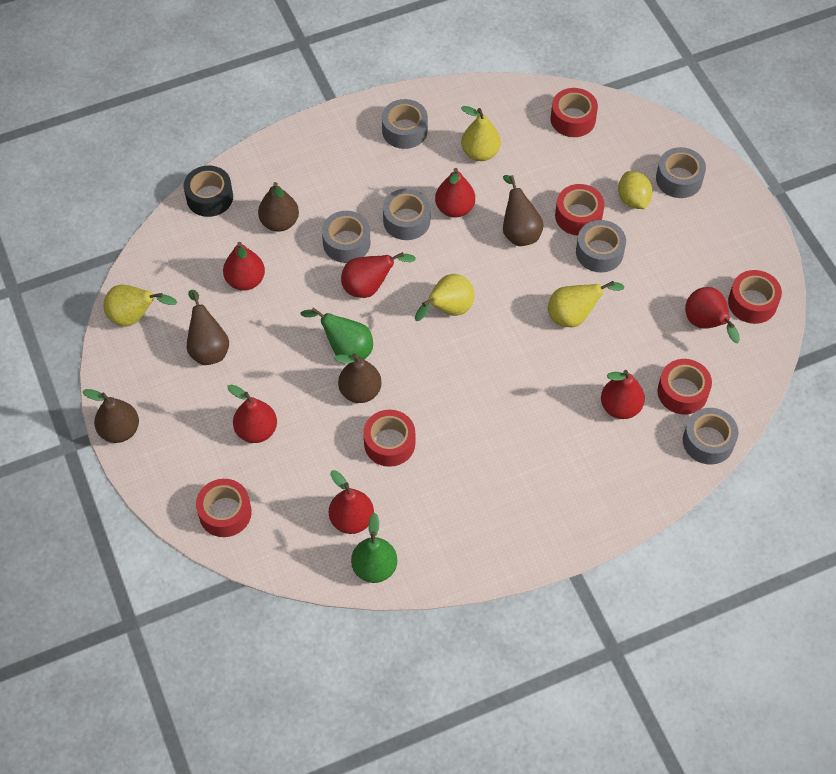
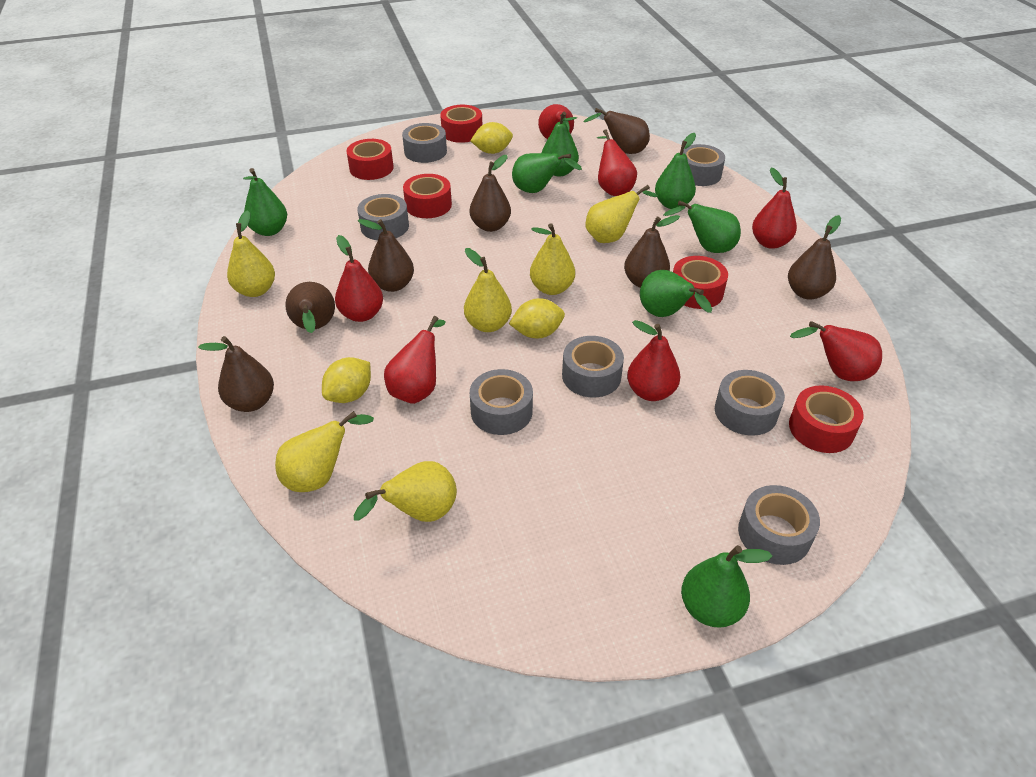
black tape: [184,165,233,217] = 1 -> none = 0
brown pear: [83,389,139,443] [187,290,229,365] [258,182,299,232] [334,353,382,403] [503,175,544,246] = 5 -> [198,336,274,412] [285,282,335,333] [358,219,414,292] [470,155,511,232] [583,108,650,154] [624,215,680,288] [788,215,841,300] = 7
green pear: [300,307,373,360] [351,513,397,583] = 2 -> [243,168,287,236] [512,153,582,193] [542,112,579,177] [640,270,712,317] [655,133,696,209] [663,200,741,253] [681,545,772,628] = 7
grey tape: [322,211,371,263] [382,99,428,149] [383,188,431,240] [576,220,626,273] [656,147,706,198] [683,408,738,465] = 6 -> [358,194,409,240] [402,123,447,163] [470,369,533,435] [562,336,624,397] [683,144,725,186] [715,370,785,436] [738,485,820,565] = 7
red tape: [196,479,252,537] [363,410,415,467] [550,88,598,137] [555,184,605,236] [657,359,712,414] [728,270,782,324] = 6 -> [346,139,394,180] [403,174,452,218] [440,105,482,143] [673,256,728,309] [789,385,863,453] = 5
yellow lemon: [618,171,652,209] = 1 -> [322,357,371,403] [470,122,513,154] [509,298,565,338] = 3
yellow pear: [104,285,177,326] [415,274,474,321] [461,106,501,161] [548,281,625,327] = 4 -> [227,210,275,297] [275,411,374,492] [354,461,457,522] [464,248,512,332] [530,223,575,295] [585,185,658,243] = 6

